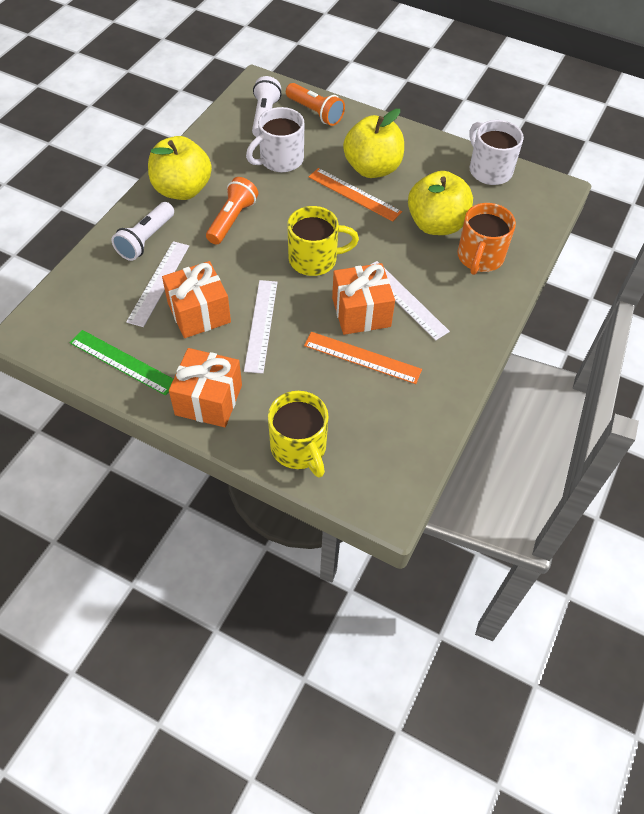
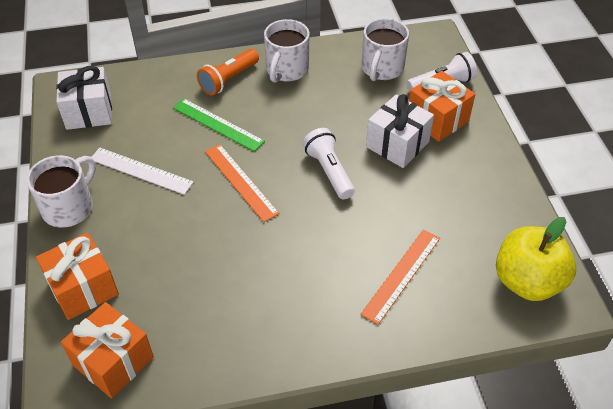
orange flashlight: [206,177,258,245] [286,83,345,126] = 2 -> [197,49,259,95] = 1
orange mug: [457,203,516,275] = 1 -> none = 0
white gift: none = 0 -> [56,66,112,130] [366,94,434,168] = 2
white mug: [246,107,304,172] [469,120,524,185] = 2 -> [27,155,96,228] [264,19,310,83] [362,18,409,81] = 3
white ruler: [126,241,189,327] [244,280,277,374] [370,261,450,341] = 3 -> [92,148,194,195] = 1
yellow apple: [148,136,212,200] [343,109,404,178] [408,171,473,235] = 3 -> [496,217,576,301] = 1
yellow mug: [268,391,329,478] [287,206,359,276] = 2 -> none = 0

